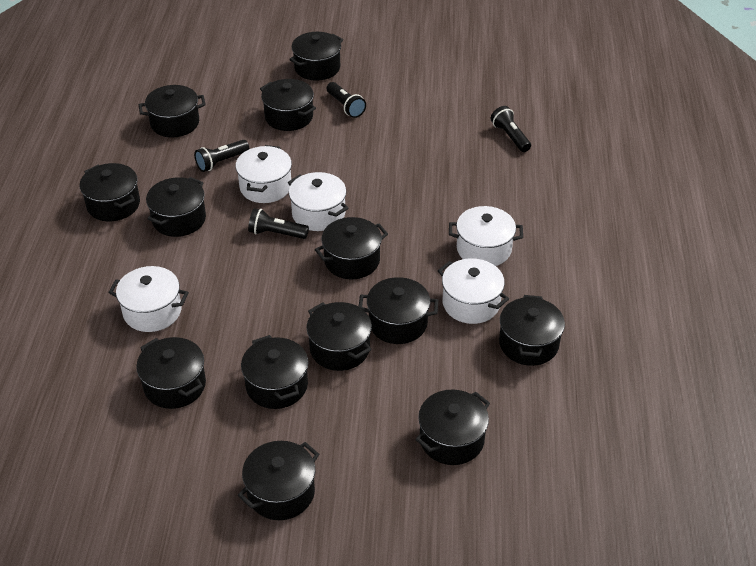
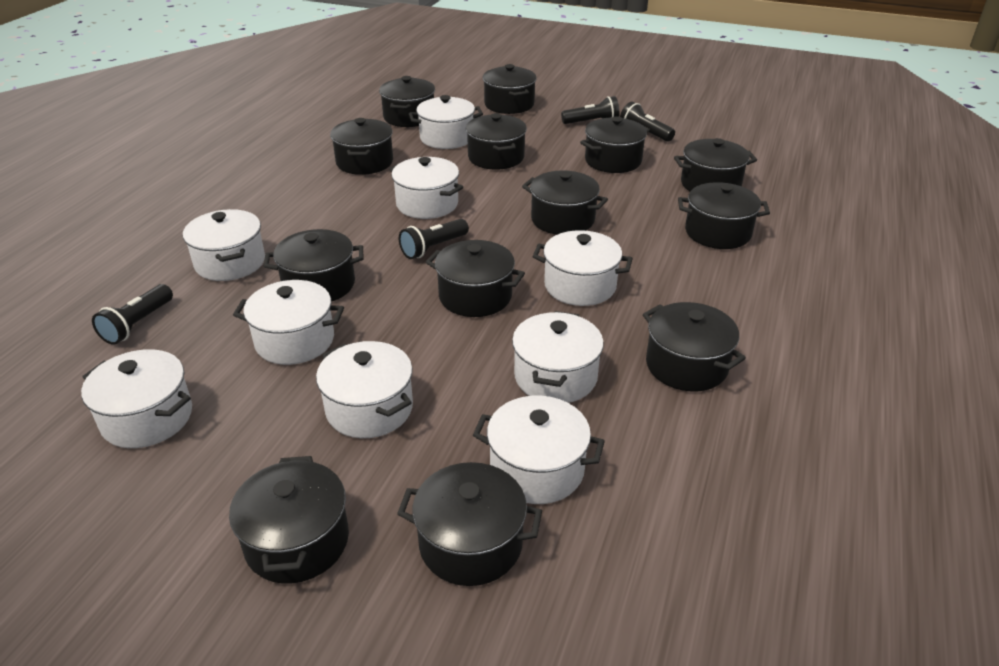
white pot: [108,266,189,332] [235,145,292,203] [288,172,348,231] [438,258,509,324] [449,206,523,266] = 5 -> [81,349,192,448] [183,209,265,281] [233,280,344,365] [316,341,413,438] [390,157,463,219] [409,95,483,149] [473,396,605,504] [512,311,604,403] [532,230,633,306] = 9

